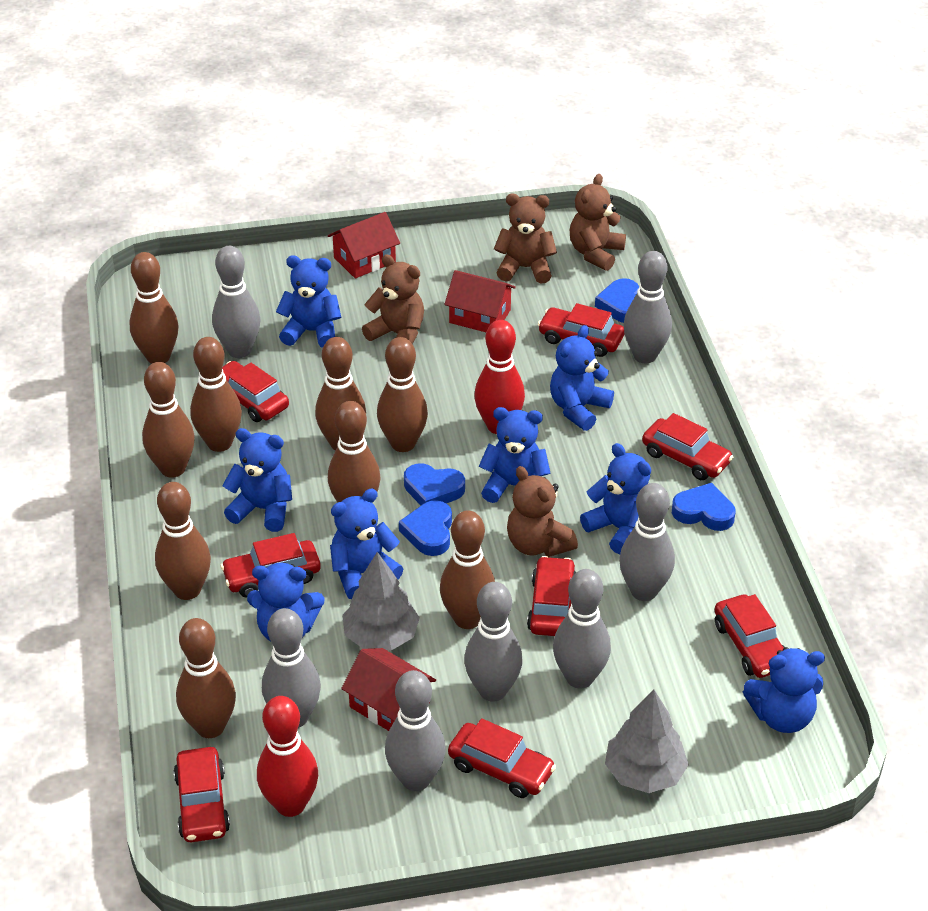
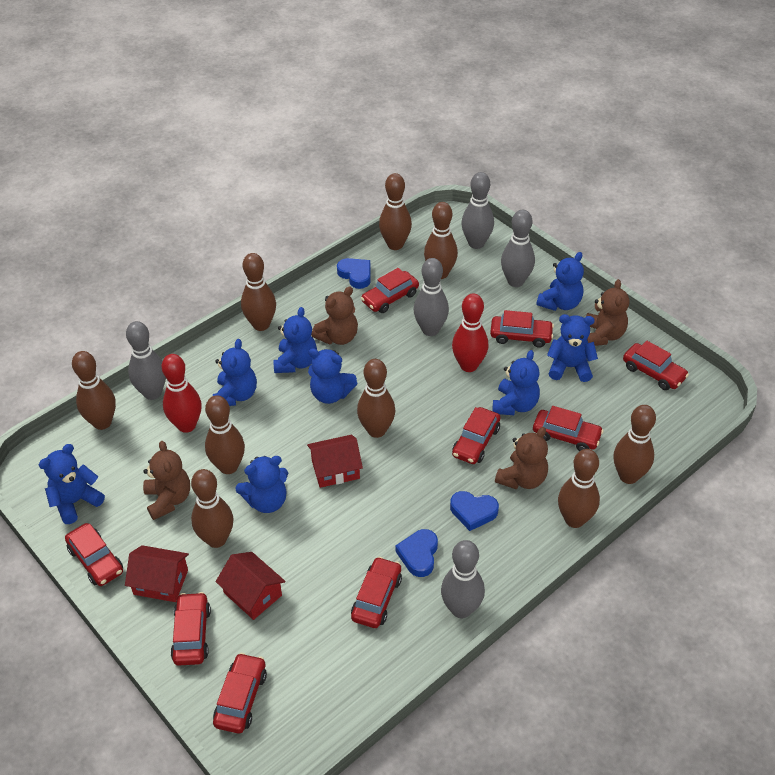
blue heart: [399,500,452,556] [404,463,465,505] [595,278,639,323] [672,483,735,531] = 4 -> [337,258,371,289] [395,529,438,577] [450,491,499,531] = 3
grey bowling pin: [212,246,261,358] [262,608,321,728] [385,670,446,791] [464,582,522,702] [553,569,611,689] [619,483,675,601] [623,251,672,363] = 7 -> [126,321,166,400] [414,258,449,336] [441,540,485,618] [461,172,494,249] [501,210,535,287] = 5
grey tree: [342,552,420,650] [605,690,689,793] = 2 -> none = 0
red car: [174,747,230,842] [220,533,321,598] [222,361,289,422] [448,718,556,798] [527,556,576,636] [538,303,624,357] [642,413,733,480] [715,594,785,678] = 8 -> [65,523,123,586] [171,592,211,666] [213,653,267,733] [351,557,402,628] [361,268,419,313] [452,407,501,464] [490,310,554,348] [533,406,604,451] [623,341,689,390] = 9

